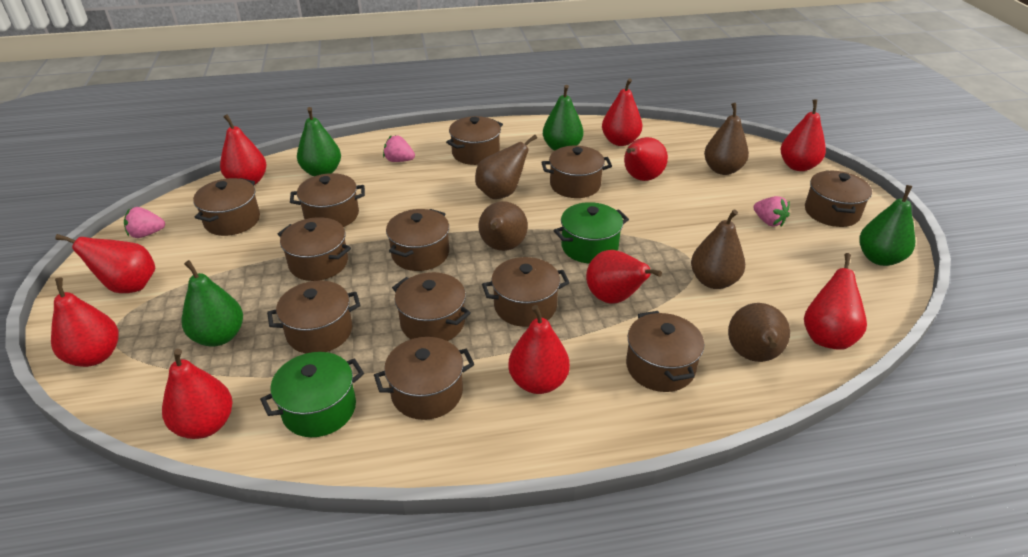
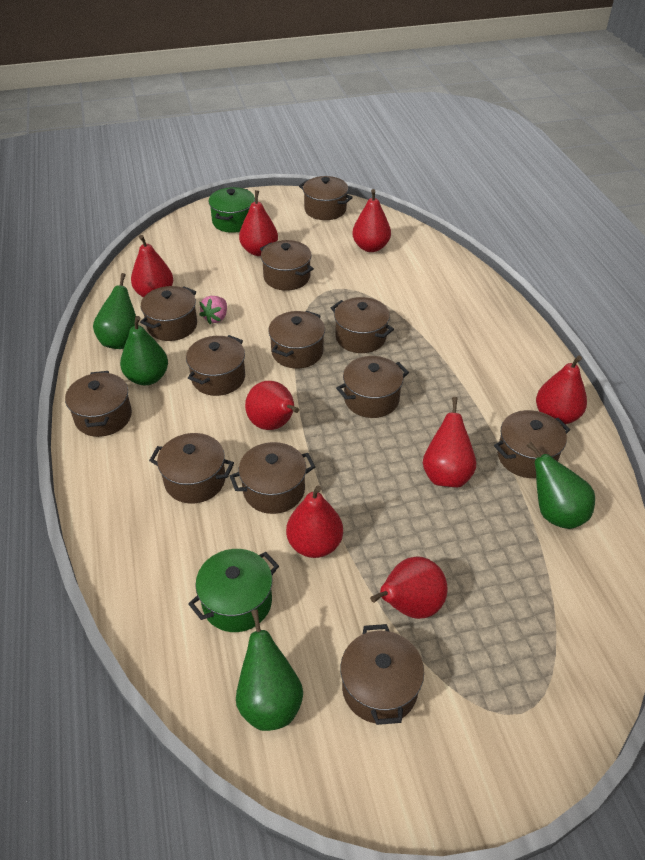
brown pear: [475,135,537,199] [479,201,528,251] [691,209,745,289] [704,103,749,175] [728,303,790,362] = 5 -> none = 0
pink strawberry: [124,207,165,238] [383,135,415,162] [753,196,790,227] = 3 -> [199,296,227,324] = 1
red pear: [51,278,118,367] [55,234,155,293] [162,349,233,439] [220,114,267,185] [508,305,570,394] [586,250,662,304] [602,78,642,146] [624,137,668,181] [781,99,826,171] [804,253,867,350] = 10 -> [131,235,173,297] [239,190,278,256] [245,381,299,430] [286,486,343,558] [352,189,391,252] [370,556,448,619] [423,397,476,488] [536,356,587,424] = 8

